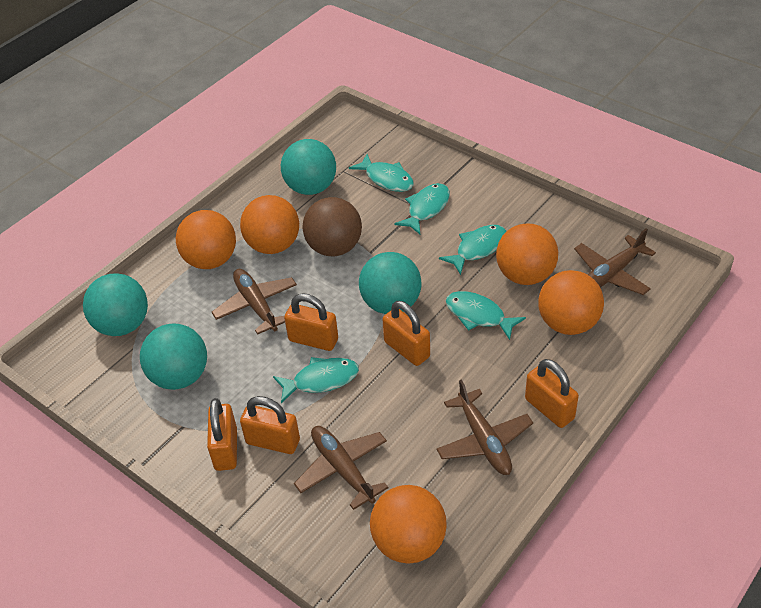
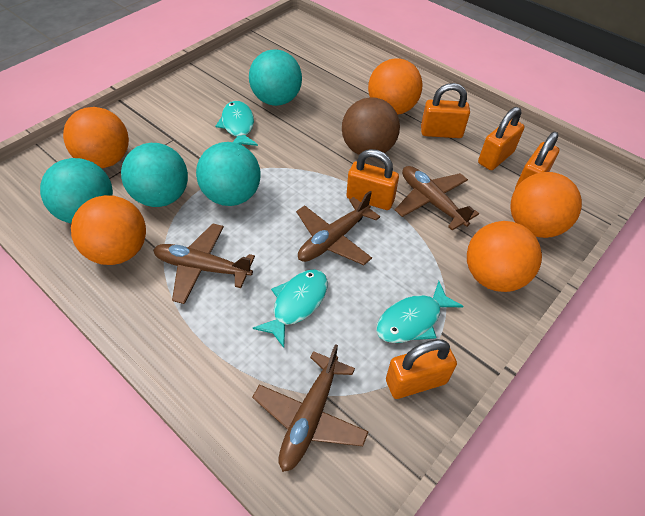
turquoise fish: [273,357,359,403] [349,154,414,192] [394,183,450,234] [439,225,506,275] [446,291,526,340] = 5 -> [215,101,258,146] [253,269,328,348] [376,281,464,343] = 3

